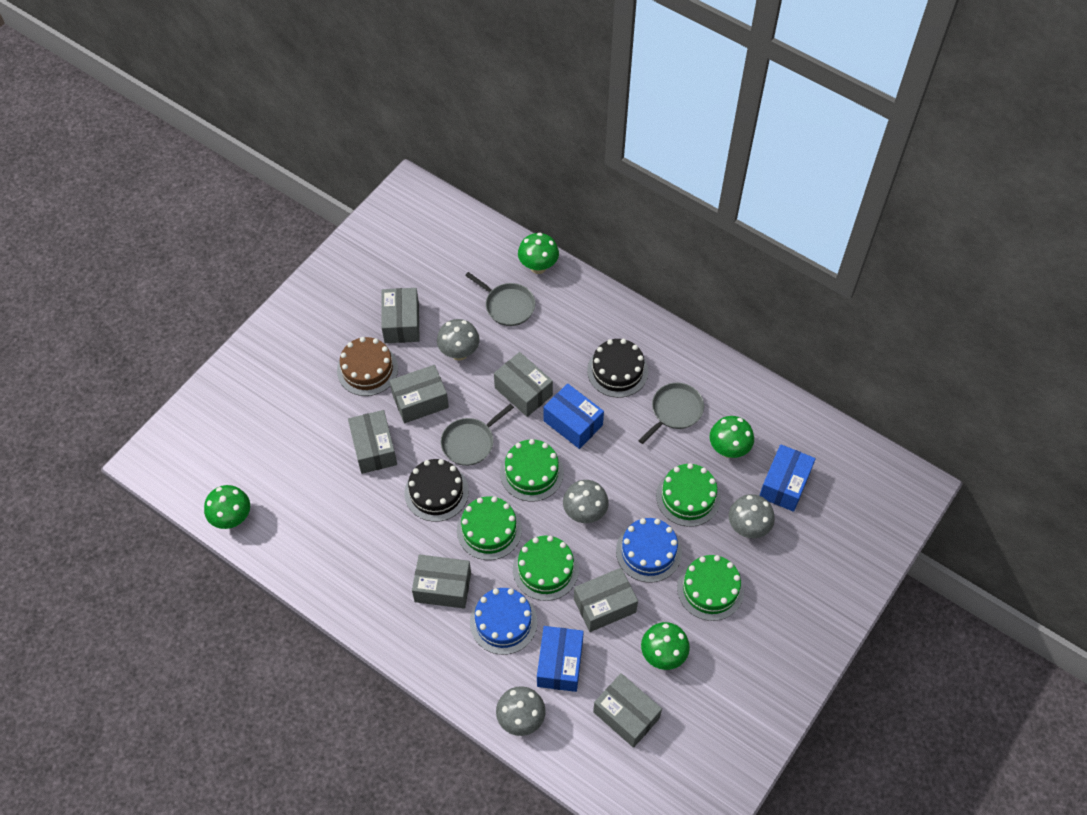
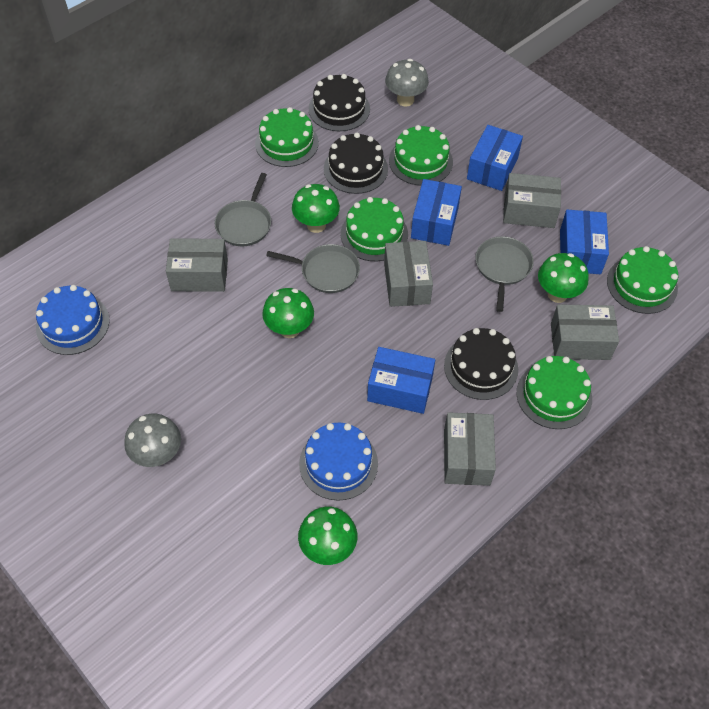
black cake: [404,459,469,522] [587,339,648,398] = 2 -> [309,74,370,131] [324,133,388,194] [444,328,518,400] = 3
blue box: [537,626,584,692] [544,383,604,449] [759,444,816,512] = 3 -> [367,347,435,414] [411,179,462,246] [467,125,523,191] [560,210,609,274] = 4
brown cake: [337,337,398,396] = 1 -> none = 0
grey box: [348,410,397,474] [382,288,420,343] [390,365,449,423] [412,554,471,609] [494,352,553,417] [574,568,638,632] [593,673,662,748] = 7 -> [166,238,228,292] [384,241,433,307] [444,412,496,486] [503,173,561,228] [551,304,619,360] = 5
grey mushroom: [437,319,480,361] [496,686,546,736] [563,480,609,523] [729,494,775,538] = 4 -> [124,413,181,467] [385,59,429,106] = 2

